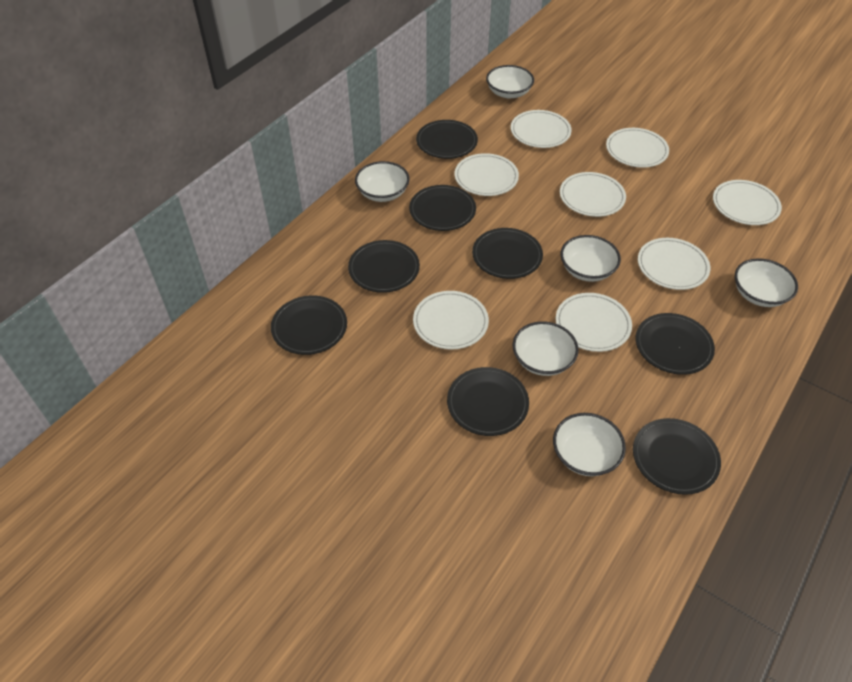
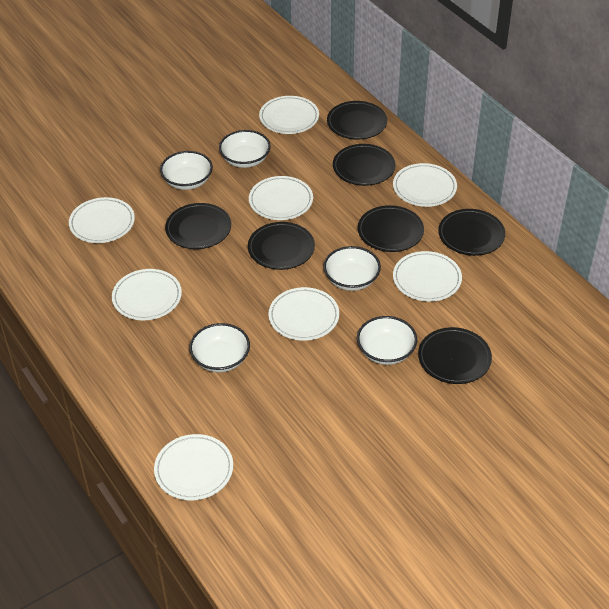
black plate: [271,295,347,355] [348,240,420,293] [409,185,476,231] [416,120,478,159] [447,367,529,436] [472,228,543,279] [633,418,721,495] [636,313,715,375] = 8 -> [165,203,231,249] [248,222,315,270] [327,101,387,140] [333,144,396,186] [358,205,424,252] [418,327,492,384] [438,209,505,256] = 7
white bowl: [355,161,410,202] [486,65,534,99] [513,321,579,376] [553,413,626,476] [560,235,621,282] [735,258,798,307] = 6 -> [160,151,213,190] [189,323,250,372] [219,130,271,168] [323,246,381,291] [357,316,417,365] = 5

